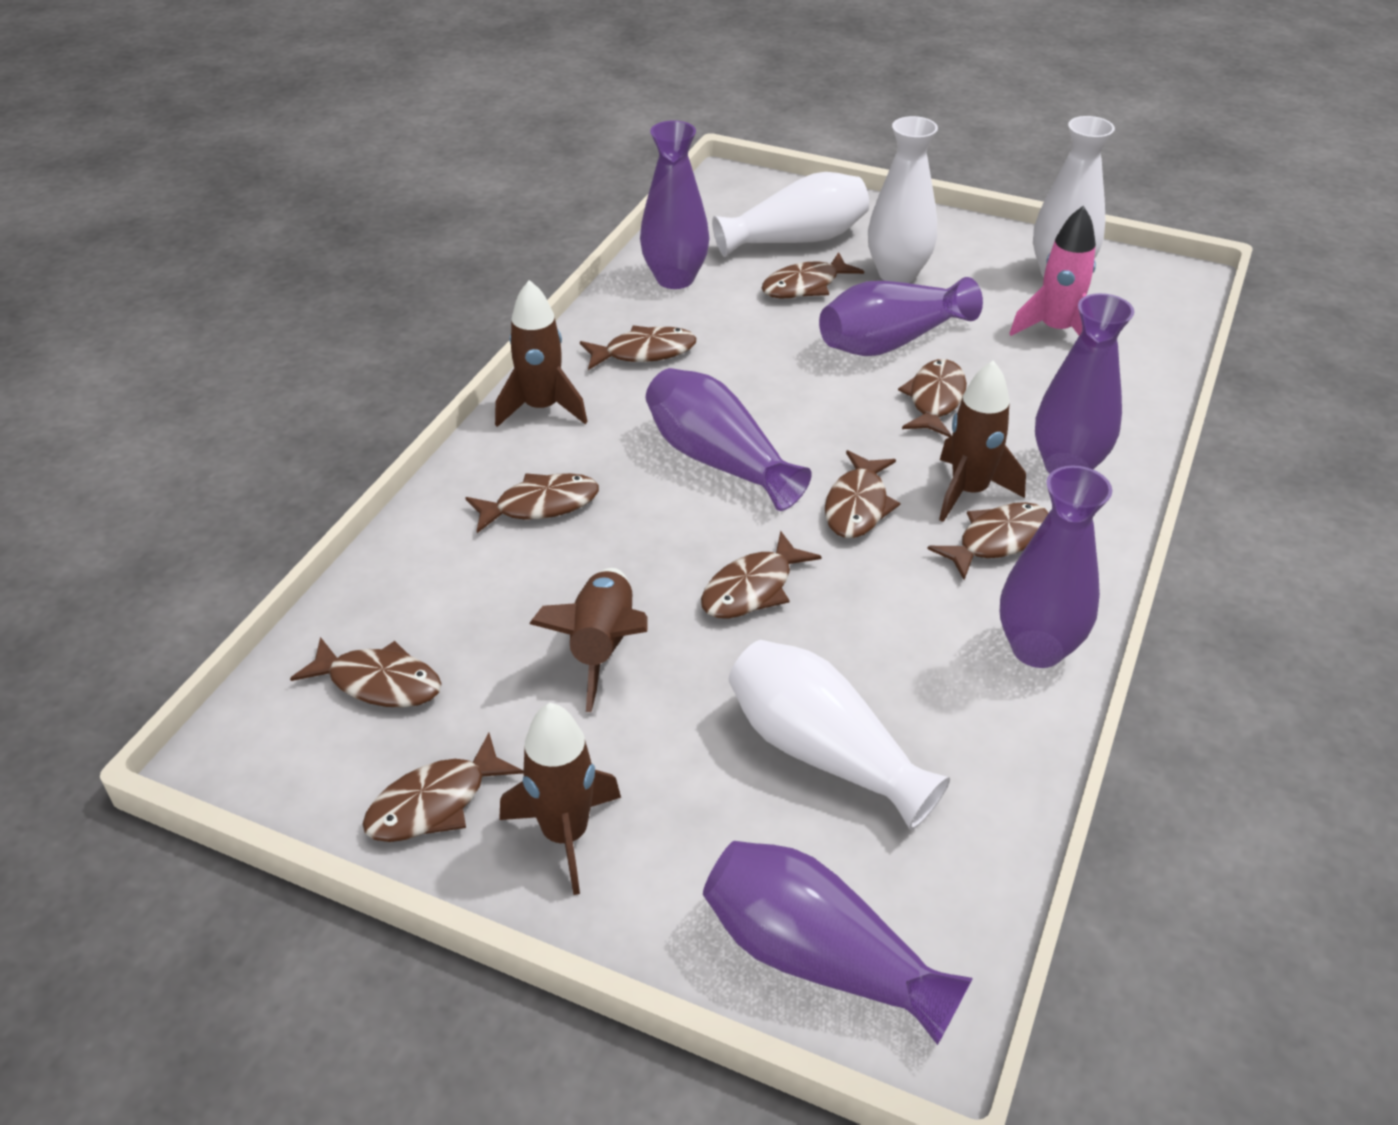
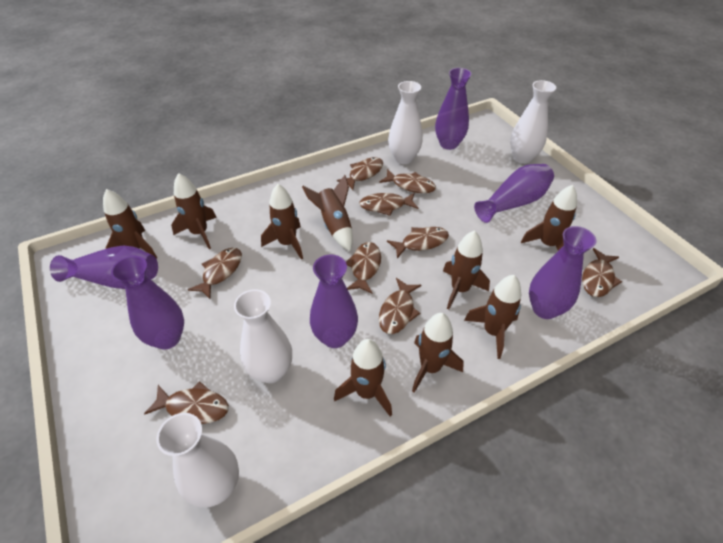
brown rocket: [495,280,588,427] [499,703,621,895] [529,568,647,712] [939,361,1026,522] = 4 -> [103,189,157,259] [171,173,217,249] [261,184,303,260] [302,175,353,251] [334,339,392,416] [412,313,464,393] [443,230,490,310] [464,275,521,359] [521,185,577,251] = 9
pink rocket: [1009,206,1096,336] = 1 -> none = 0

